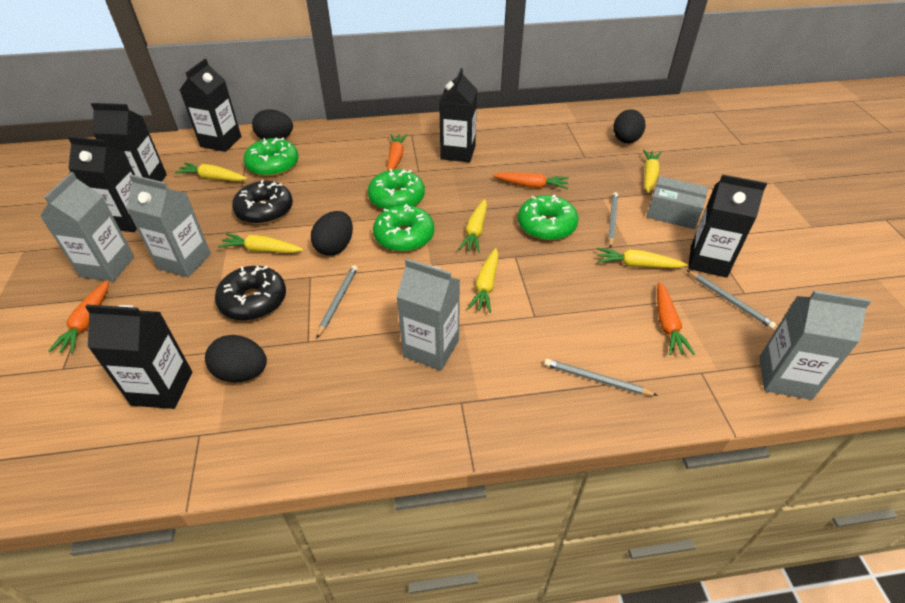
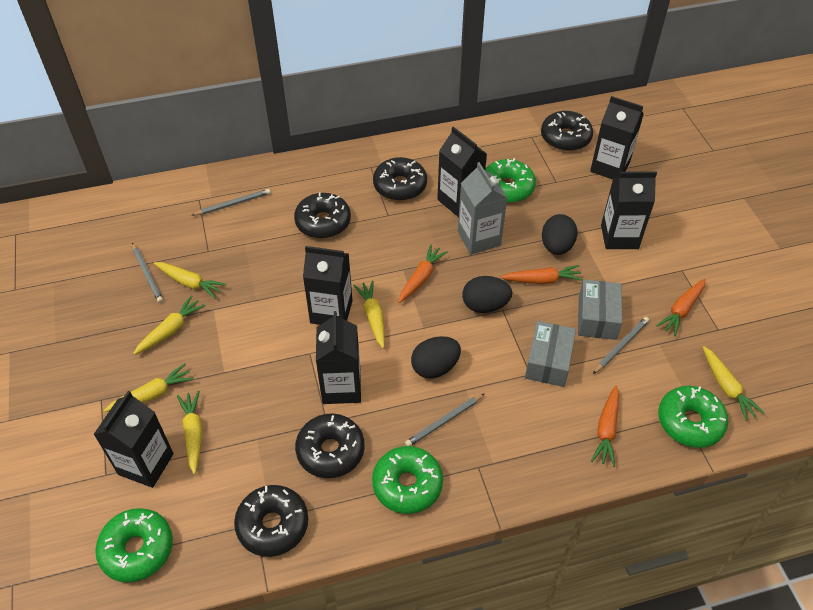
black donut: [215,266,286,321] [232,180,293,225] = 2 -> [234,485,308,557] [294,192,351,239] [295,413,365,478] [373,157,427,201] [541,111,593,151] = 5
black egg: [205,335,267,382] [252,109,293,140] [311,211,353,255] [613,109,645,143] = 4 -> [411,336,461,378] [462,276,512,313] [542,214,578,255] = 3
grey box: [646,176,708,229] = 1 -> [525,321,576,387] [578,279,622,340] = 2
grey carton: [40,172,134,282] [126,174,211,277] [396,258,460,371] [759,291,871,400] = 4 -> [458,162,507,254] = 1

